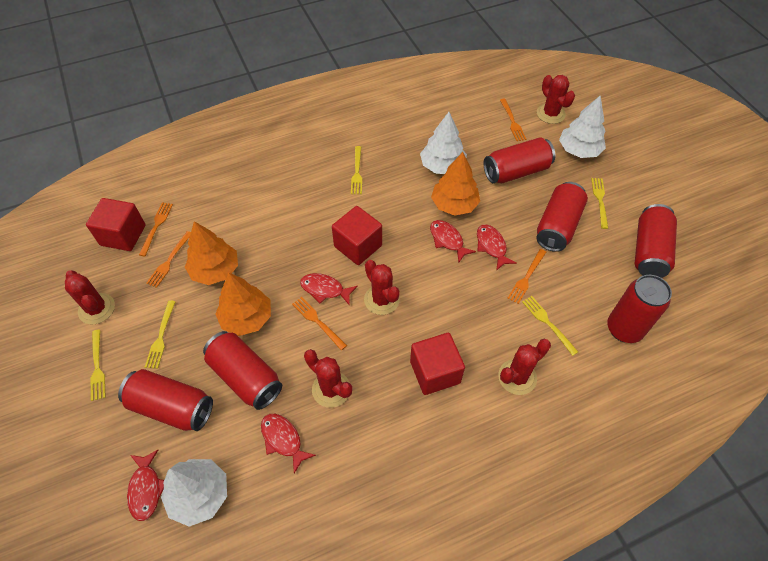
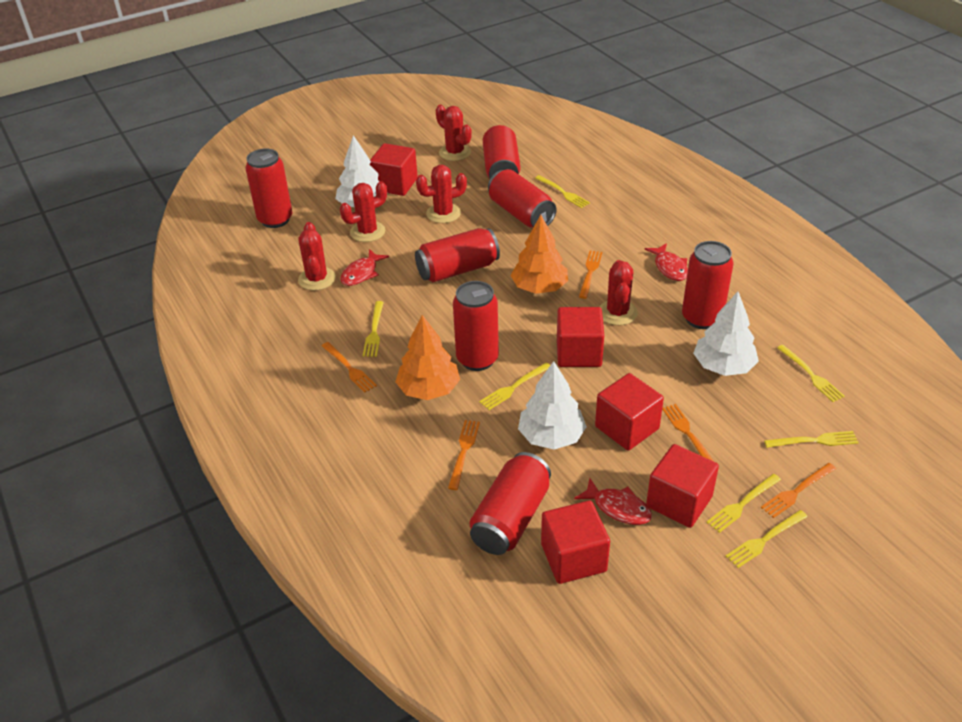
orange tree: [185,221,238,285] [215,272,271,336] [431,152,480,216] = 3 -> [395,315,460,400] [510,215,568,294] = 2
red can: [118,369,213,431] [203,331,282,410] [484,137,555,183] [537,182,588,252] [607,275,672,343] [635,204,677,278] = 6 -> [246,148,292,228] [415,228,500,282] [453,281,499,371] [469,452,551,555] [483,125,520,179] [488,169,556,228] [682,241,733,329] = 7
red cube: [86,198,146,251] [332,206,382,265] [410,333,465,395] = 3 -> [370,143,418,196] [541,501,610,584] [557,307,604,367] [595,373,664,450] [646,444,719,528] = 5
red fish: [127,450,164,521] [261,414,316,474] [300,273,358,306] [430,220,476,262] [477,225,517,271] = 5 -> [340,249,389,286] [574,478,652,525] [645,243,688,281] = 3
yellow fork: [90,330,106,401] [145,300,176,369] [351,146,362,194] [522,296,578,356] [591,178,608,229] = 5 -> [363,301,384,357] [479,362,550,410] [535,175,590,208] [706,474,781,533] [726,510,807,568] [764,431,859,448] [777,345,845,402] = 7

